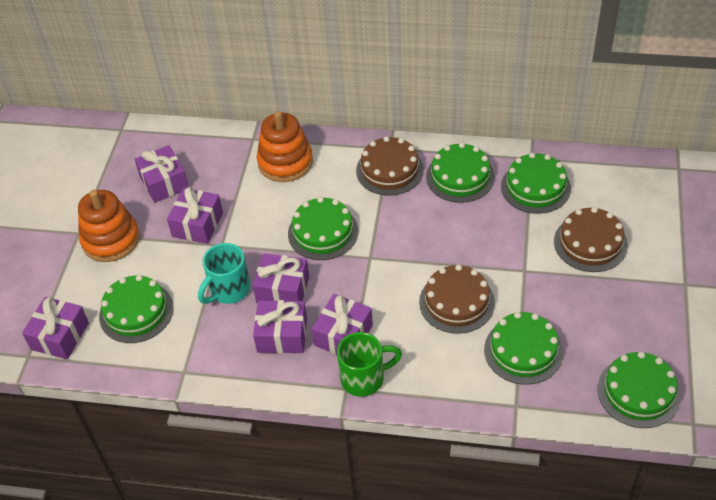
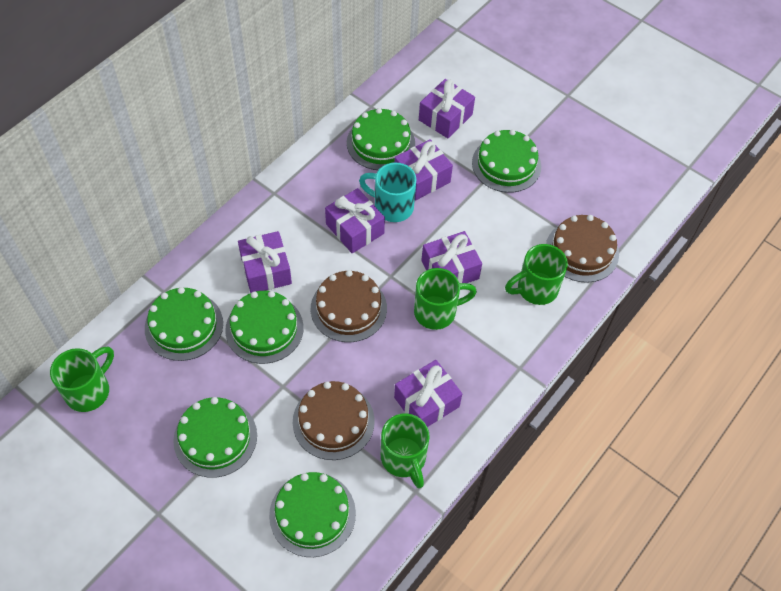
green mug: [337,332,402,397] = 1 -> [50,347,114,412] [381,413,430,489] [414,268,477,330] [505,244,568,305] = 4
orange stacking toy: [78,190,140,262] [257,111,313,182] = 2 -> none = 0

